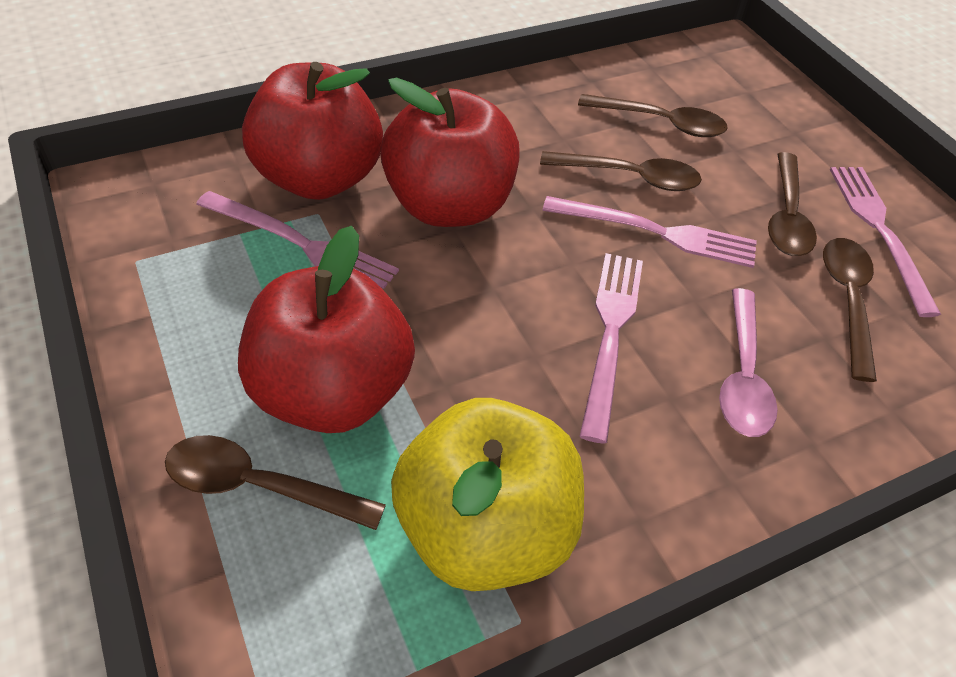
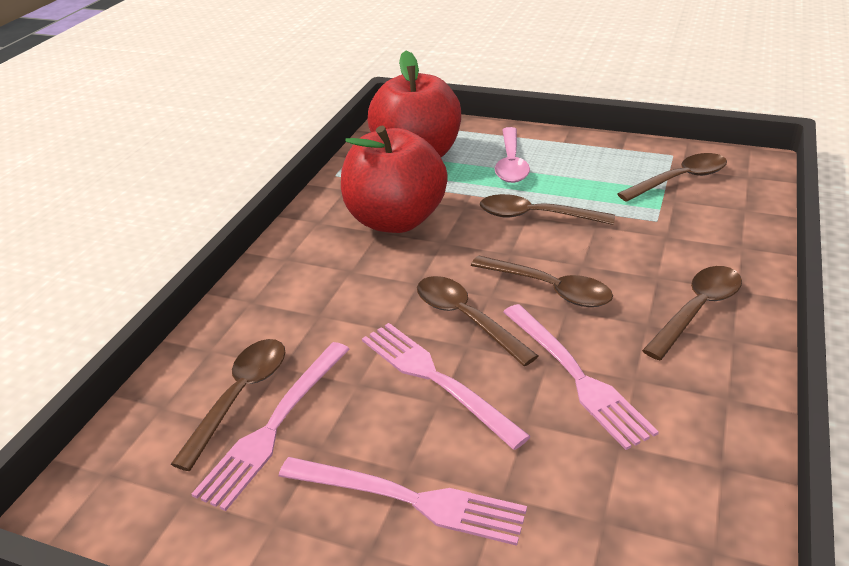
brown spoon: [165,435,386,530] [540,151,702,191] [578,94,728,137] [768,152,817,256] [823,238,877,382] = 5 -> [171,339,286,471] [417,276,538,366] [471,256,613,307] [480,194,615,225] [617,153,727,202] [642,266,742,360] = 6
red apple: [238,226,415,433] [242,62,383,200] [380,77,520,227] = 3 -> [341,126,448,233] [368,51,461,157] = 2
yellow apple: [391,398,584,591] = 1 -> none = 0

